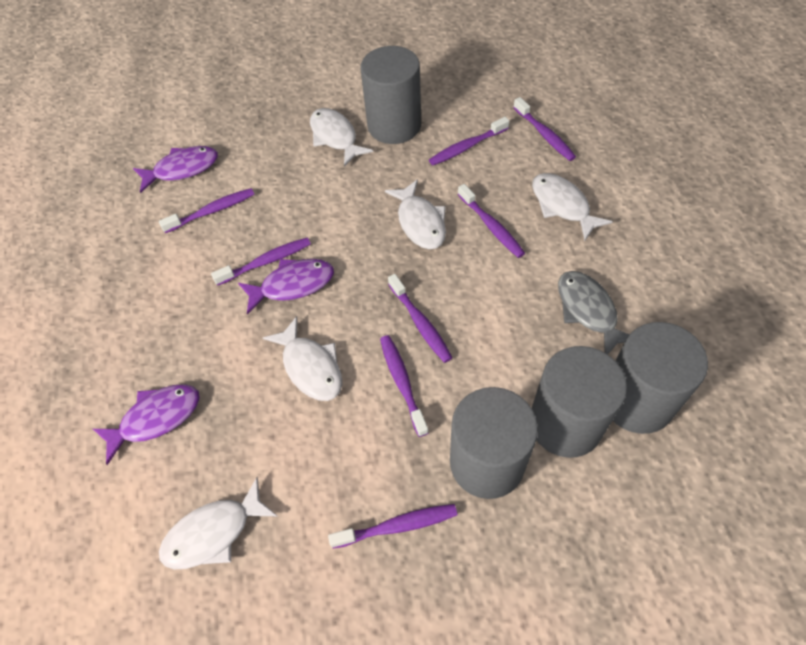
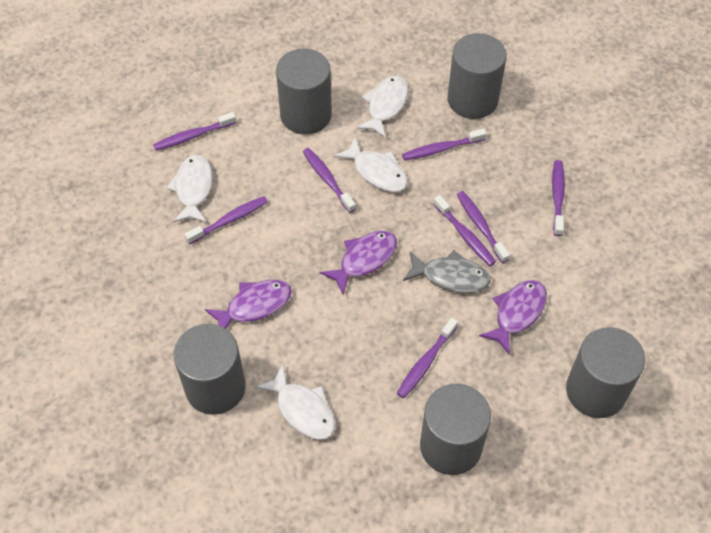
grey cylinder: [360,46,421,144] [450,387,538,499] [532,346,627,458] [613,322,708,434] = 4 -> [174,324,246,415] [276,48,332,135] [420,384,491,475] [447,33,507,119] [566,327,645,418] = 5
white fish: [159,477,277,569] [263,316,342,401] [310,108,373,167] [385,179,446,249] [532,173,613,241] = 5 -> [166,155,213,223] [256,365,336,440] [334,137,408,192] [356,76,409,138] = 4

